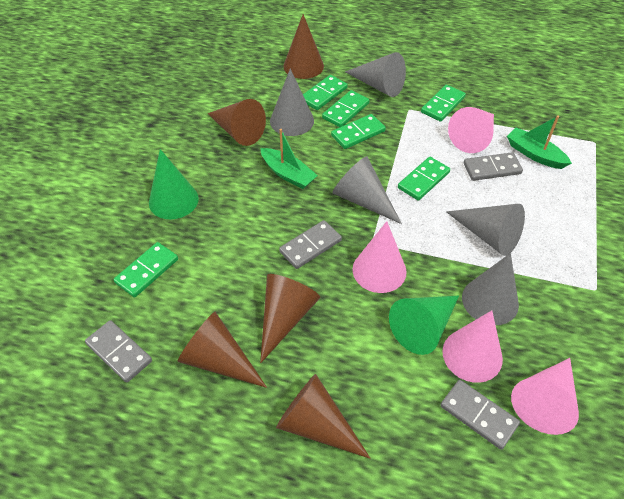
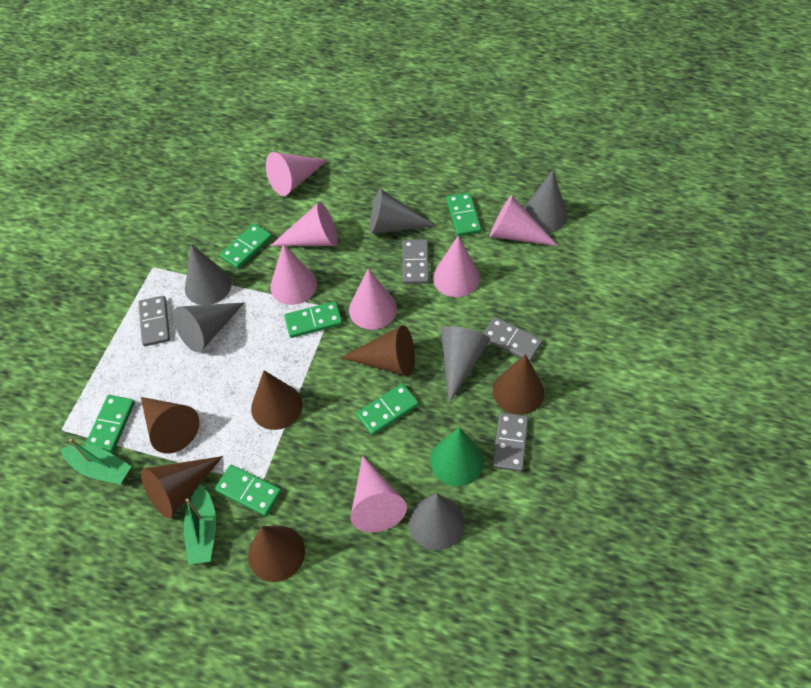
brown cone: [178,312,267,388] [207,99,266,146] [260,274,320,363] [276,374,371,459] [283,14,324,79] = 5 -> [141,397,200,454] [141,456,223,518] [248,526,305,582] [251,370,303,430] [340,325,415,376] [493,354,544,415] = 6
green cone: [149,149,199,219] [389,296,459,355] = 2 -> [430,427,484,486] = 1
grey cone: [270,68,314,136] [332,156,402,224] [345,52,406,97] [446,204,525,256] [462,253,519,325] = 5 -> [173,302,245,352] [185,244,232,305] [369,189,436,234] [408,493,465,550] [441,326,490,404] [524,170,567,233] = 6
pink cone: [352,221,407,293] [442,310,503,383] [448,107,494,153] [511,358,579,435] = 4 -> [266,152,328,196] [270,202,338,246] [270,244,317,305] [349,268,397,330] [351,456,407,532] [433,235,480,297] [490,195,558,246] = 7

